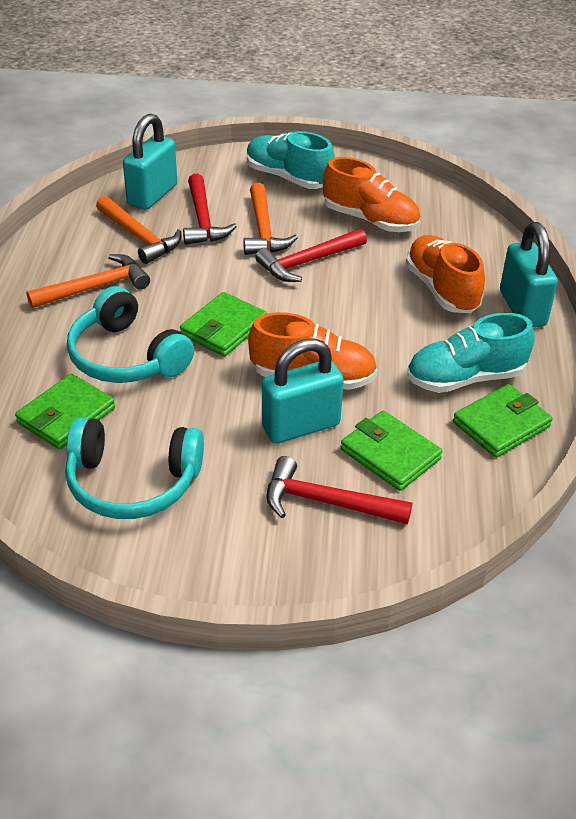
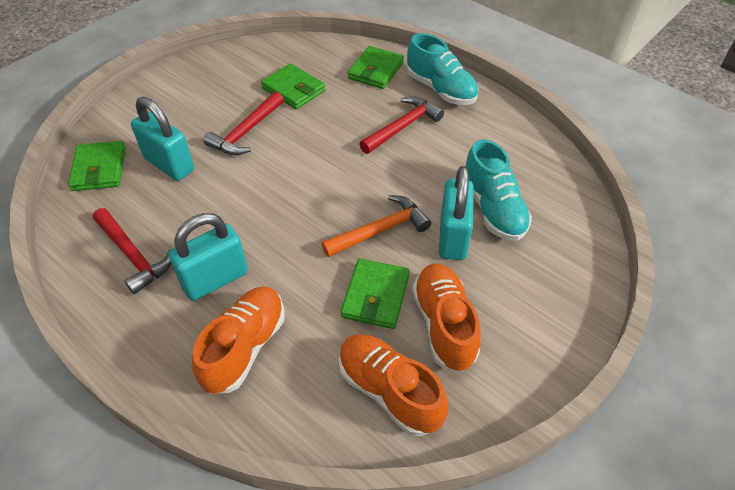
orange hammer: [26,254,150,308] [96,196,182,264] [243,183,298,255] = 3 -> [321,195,431,257] = 1
turquoise headphones: [65,417,204,519] [67,286,194,383] = 2 -> none = 0

